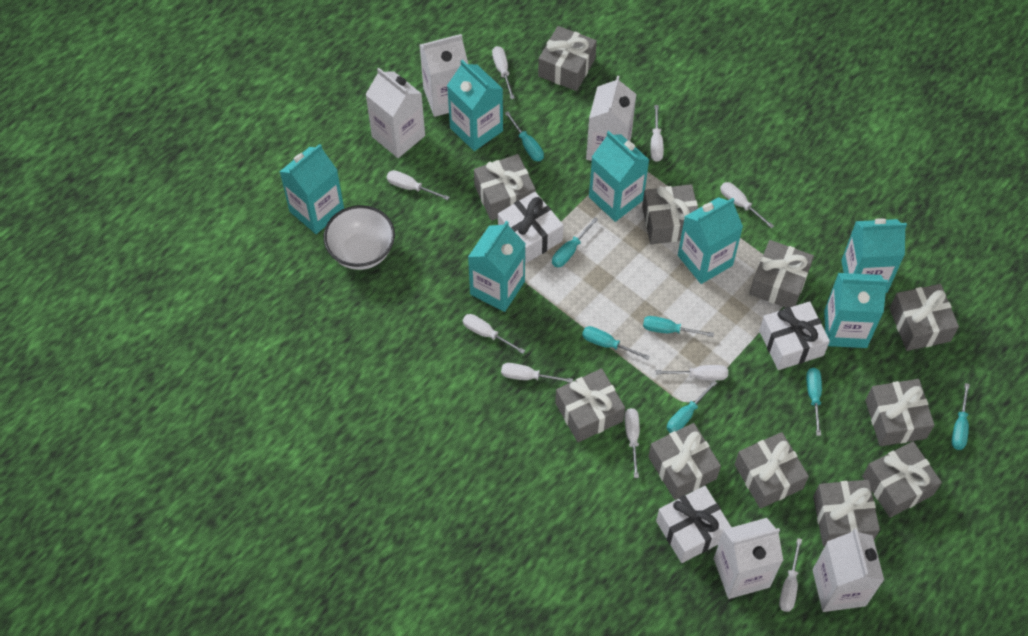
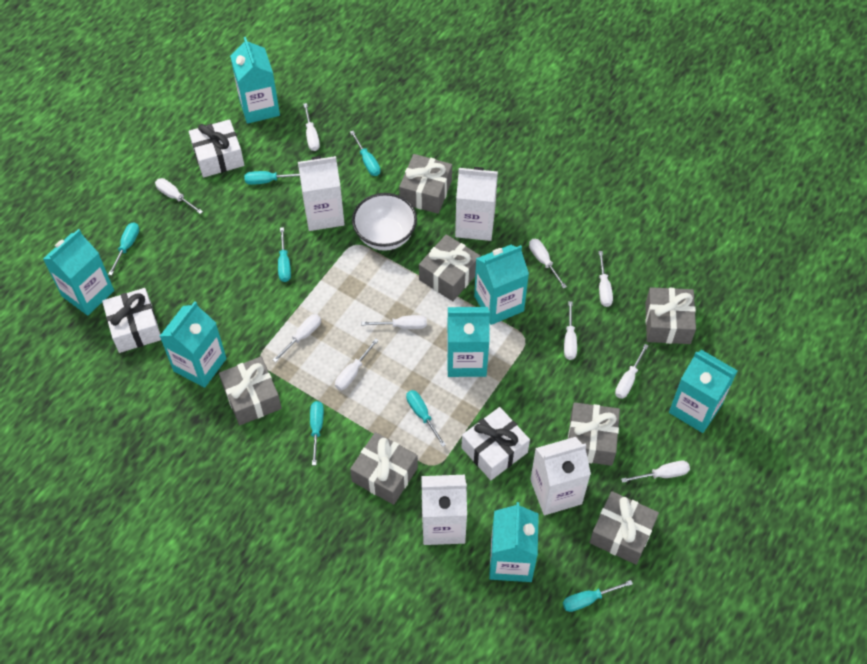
grey gift: [474,154,536,221] [538,26,597,91] [555,368,625,442] [642,184,698,244] [648,423,721,500] [735,432,809,509] [749,240,814,308] [813,480,880,546] [862,441,942,518] [865,379,935,446] [889,284,959,351] = 11 -> [219,356,282,425] [350,432,418,505] [399,154,452,214] [419,234,480,301] [568,402,620,466] [589,491,659,565] [645,287,696,344] = 7
white carton: [365,68,425,158] [420,34,468,117] [586,76,636,161] [714,518,783,599] [813,529,884,612] = 5 -> [298,156,345,231] [421,475,467,545] [455,167,498,241] [530,437,591,515] = 4
white screwdriver: [387,170,449,200] [463,314,525,354] [492,46,515,99] [501,363,573,383] [625,408,640,478] [650,105,664,162] [656,365,728,381] [720,182,774,228] [779,538,802,612] = 9 -> [155,178,203,214] [273,314,321,362] [303,103,320,151] [335,338,379,390] [361,315,427,329] [529,239,567,289] [564,301,577,360] [598,251,613,307] [615,344,649,399] [621,461,690,483] = 10

